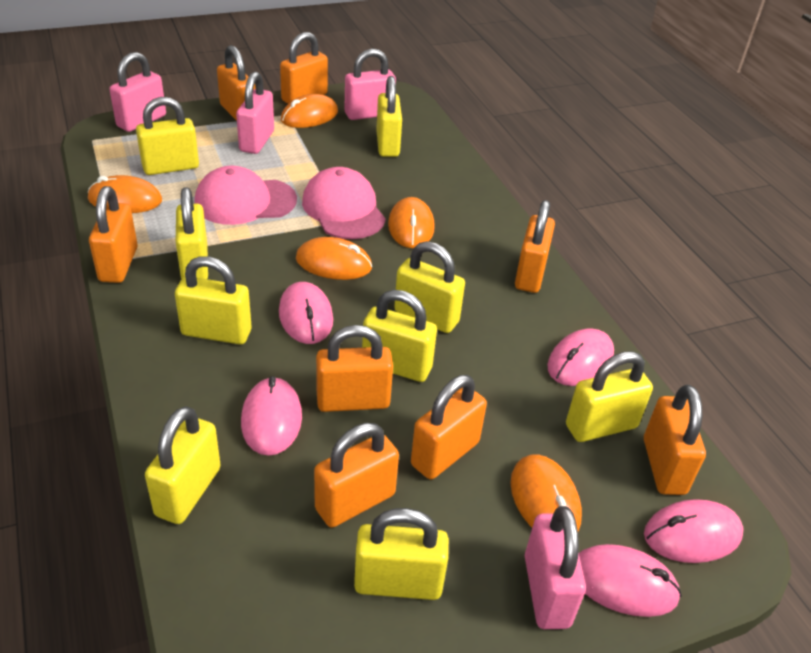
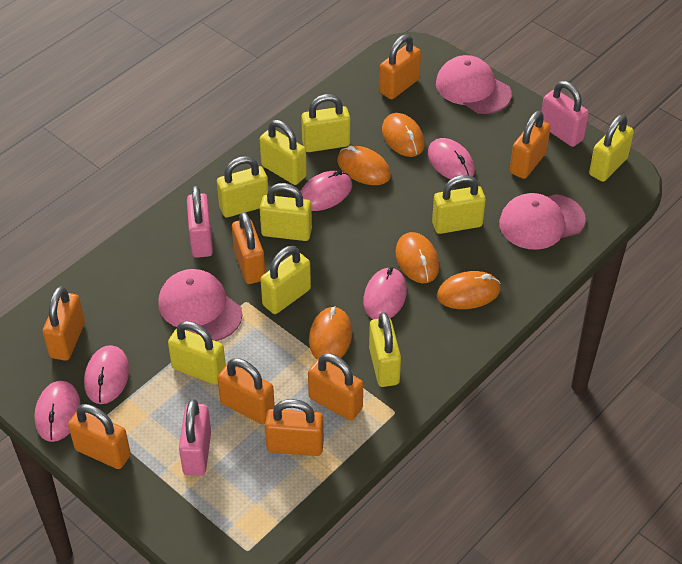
pink cap: [194,166,297,225] [302,167,386,239] = 2 -> [158,269,242,341] [436,55,512,114] [499,193,586,250] = 3
pink padlock: [110,52,166,132] [236,71,274,154] [344,49,396,120] [525,506,586,629] = 4 -> [179,399,211,476] [187,186,213,258] [541,81,589,147] = 3

